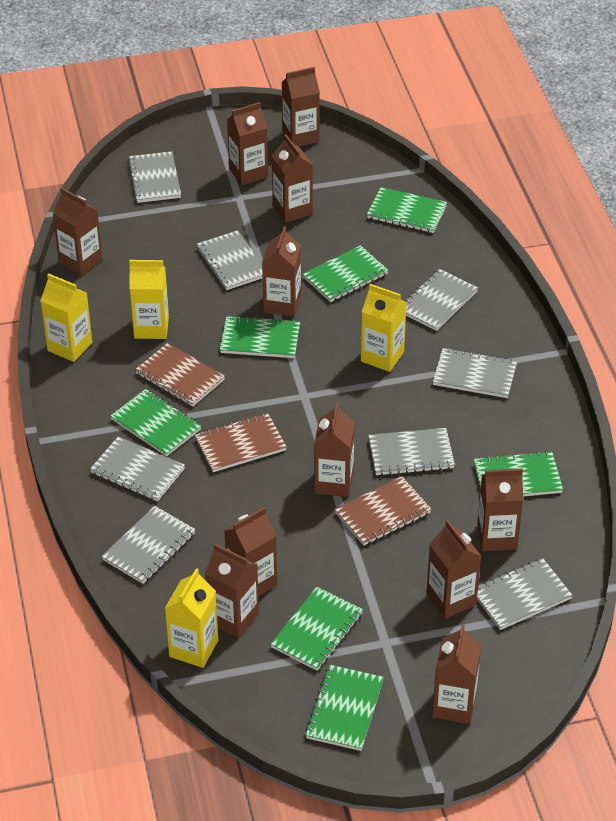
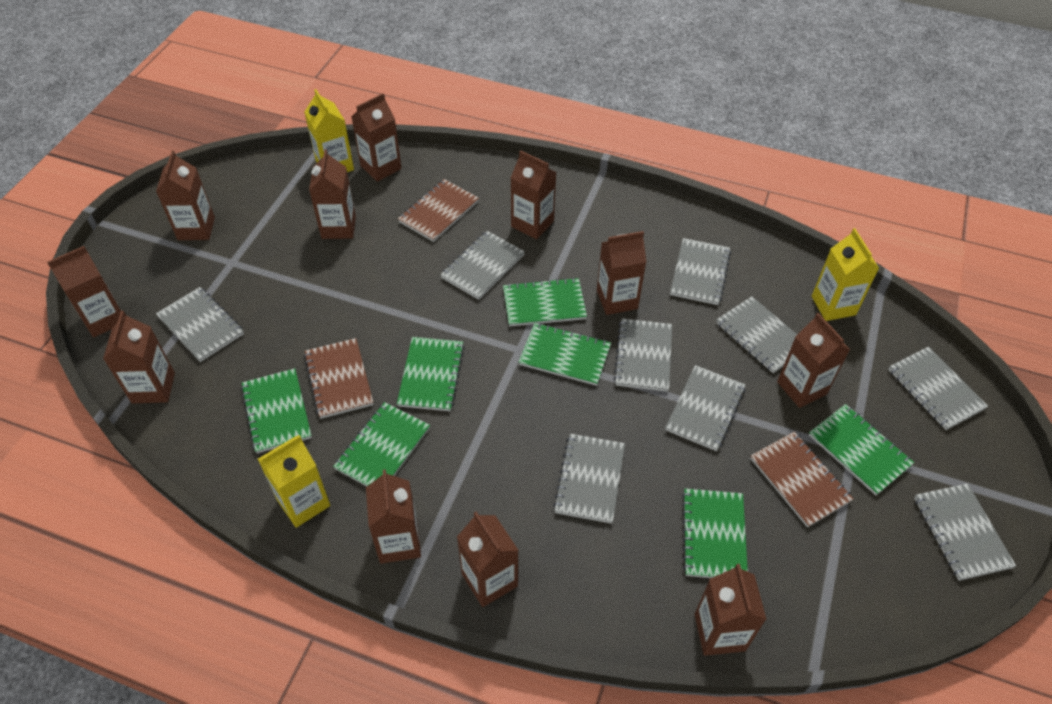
grey notebook: [90,436,185,501] [101,506,196,584] [128,151,181,203] [196,231,263,290] [368,428,455,476] [404,269,478,331] [432,348,517,398] [477,558,573,630] = 8 -> [156,287,244,362] [440,231,525,300] [553,434,625,524] [613,319,672,392] [665,365,745,451] [670,238,731,305] [716,296,797,373] [888,347,988,430] [914,483,1016,581] = 9
yellow carton: [40,273,92,362] [129,260,169,339] [165,568,218,668] [361,284,407,372] = 4 -> [258,435,330,528] [304,89,354,172] [812,228,879,321] = 3

